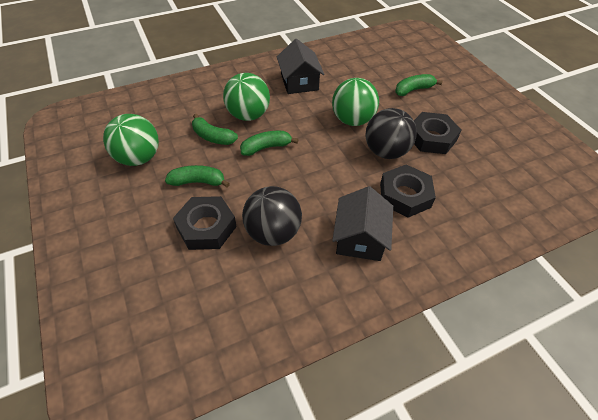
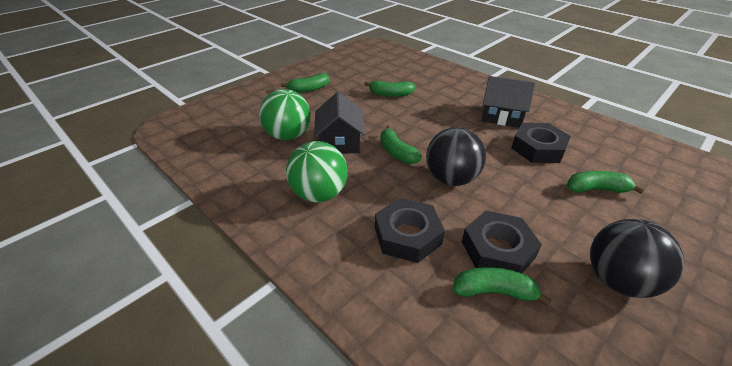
green ball: [103,114,159,166] [223,73,270,121] [332,78,379,126] = 3 -> [259,89,311,140] [286,141,348,203] = 2
green banana: [165,165,230,187] [192,114,238,145] [240,131,298,156] [395,74,443,96] = 4 -> [281,73,330,93] [365,80,415,97] [381,126,422,164] [453,267,551,307] [567,171,645,194] = 5

